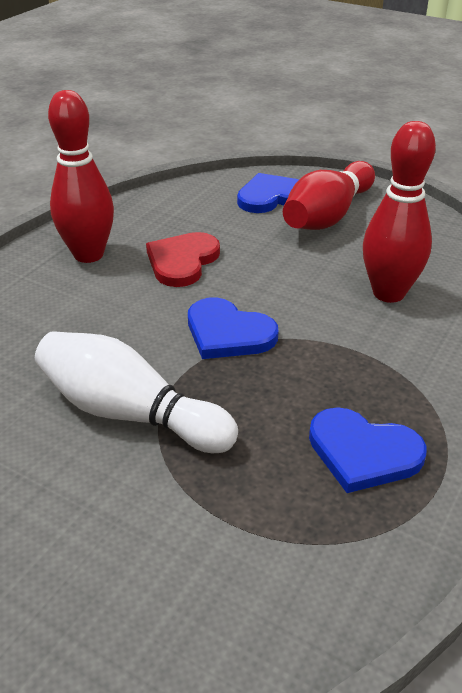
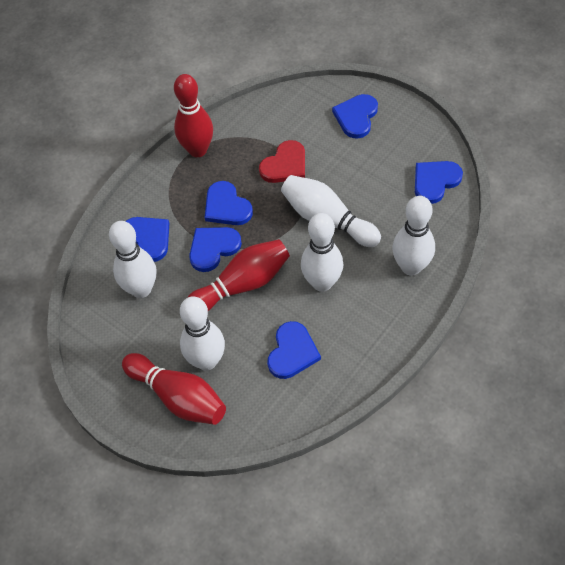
blue heart: [188,297,278,359] [237,173,299,213] [309,407,427,493] = 3 -> [126,217,169,262] [189,227,242,272] [205,181,253,225] [267,321,321,379] [332,94,378,139] [415,161,463,204] = 6
white bowling pin: [35,331,238,453] = 1 -> [109,221,156,298] [180,296,225,371] [281,175,381,247] [301,213,343,292] [392,196,435,276] = 5

